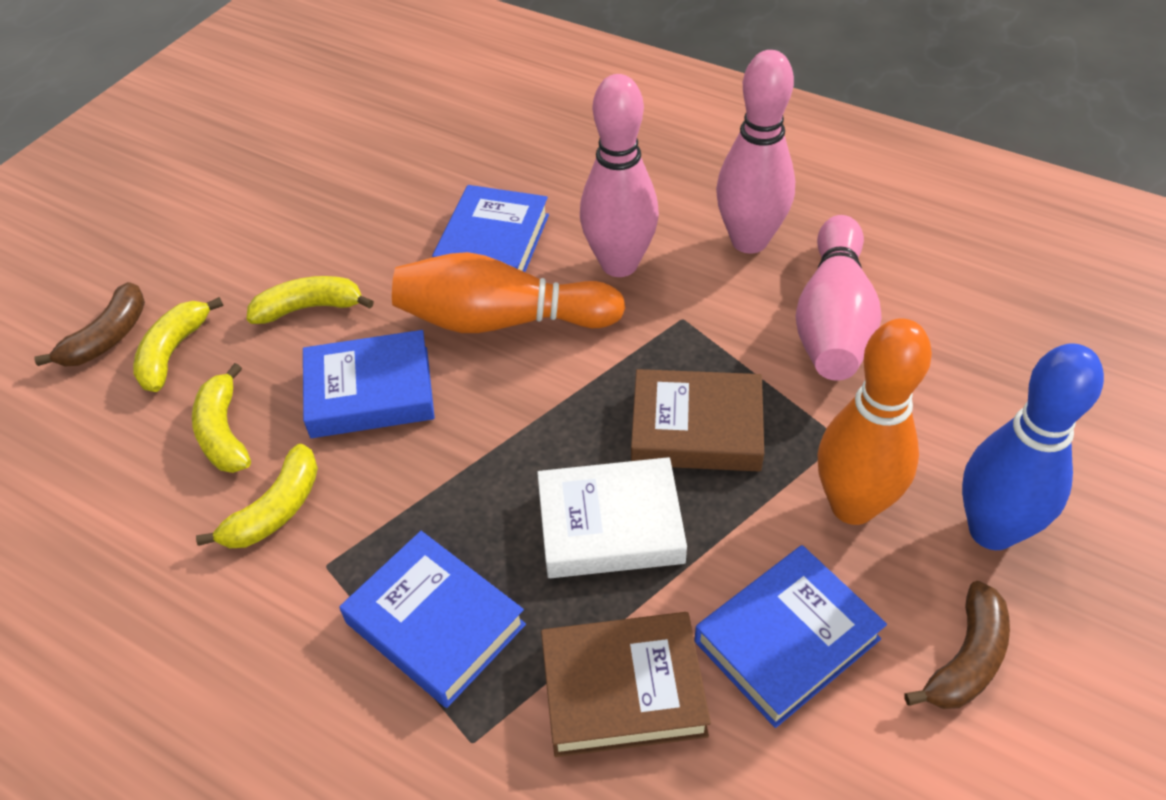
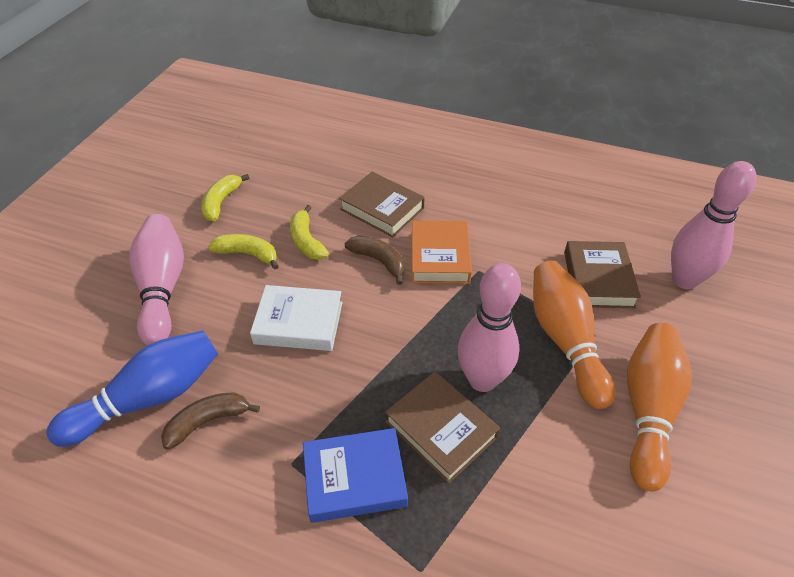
blue book: [303,330,435,438] [339,531,526,708] [432,185,549,272] [694,545,887,728] = 4 -> [303,428,408,523] = 1
brown book: [541,612,711,757] [631,369,764,471] = 2 -> [339,172,425,237] [385,371,500,484] [564,241,641,308] = 3
orange book: none = 0 -> [412,220,472,284] = 1
yellow banana: [133,297,224,392] [192,363,251,473] [196,444,318,548] [246,276,374,324] = 4 -> [201,174,249,222] [208,234,279,269] [290,205,329,260] = 3

